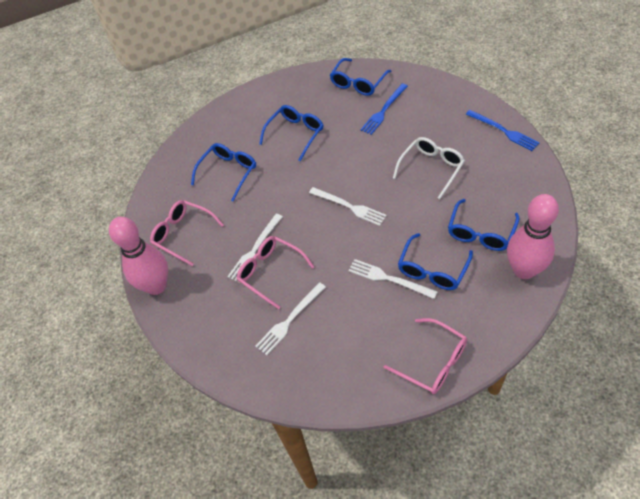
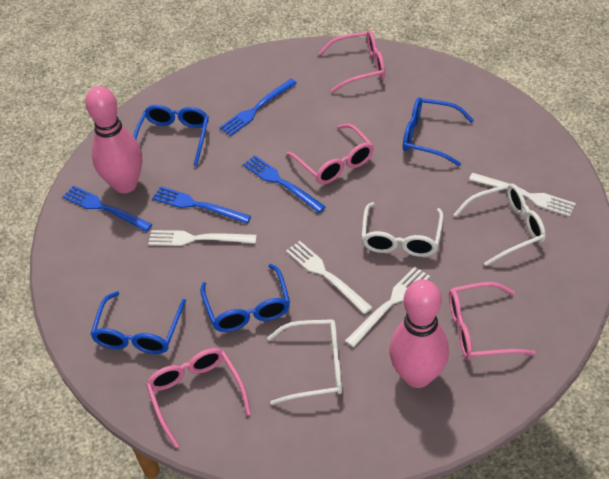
blue fork: [360,83,408,135] [466,110,540,151] = 2 -> [62,185,152,232] [152,186,251,224] [219,79,297,136] [243,155,326,213] = 4
blue glasses: [191,143,256,202] [259,105,323,161] [330,58,391,96] [398,233,473,290] [448,199,520,251] = 5 -> [90,291,186,354] [133,105,209,166] [200,264,290,332] [403,98,474,166] = 4
pink glasses: [150,200,224,266] [237,236,314,309] [384,318,467,394] = 3 -> [146,348,251,448] [286,124,374,184] [319,30,385,92] [449,282,536,360] = 4
white glasses: [393,137,465,199] = 1 -> [267,319,342,405] [361,202,444,257] [453,184,546,266] = 3

